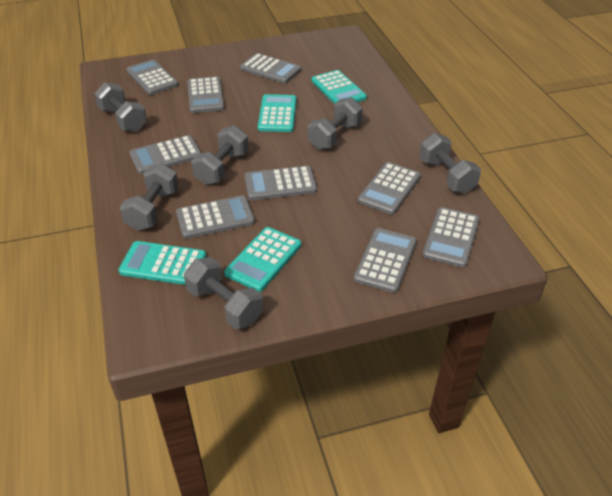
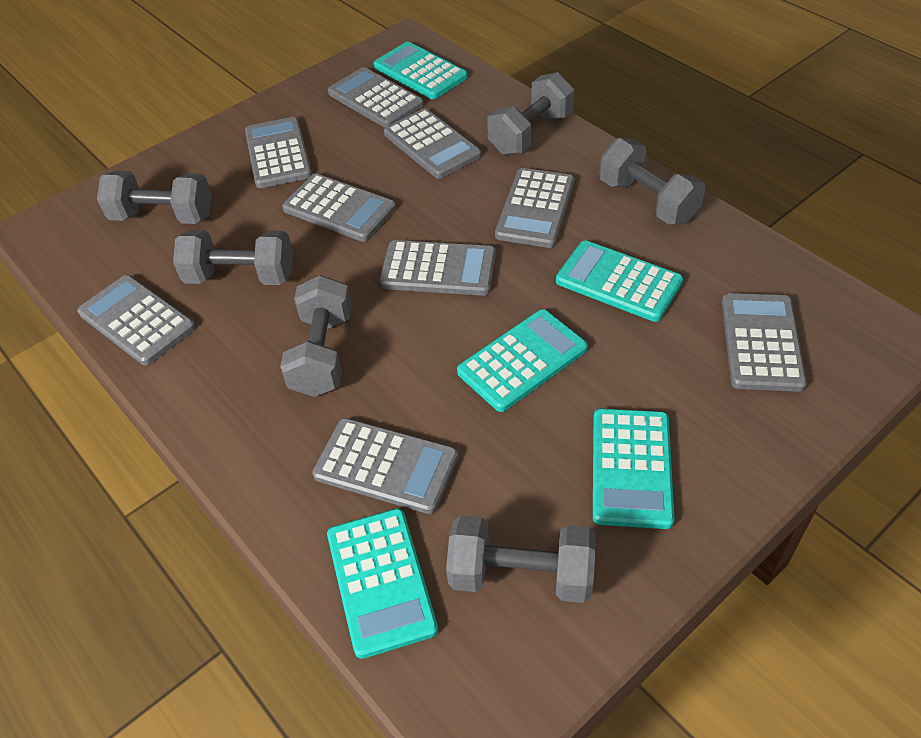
turquoise calculator: [119,241,206,285] [224,227,301,292] [258,94,296,132] [312,70,367,104] = 4 -> [327,508,438,659] [373,42,468,99] [457,309,588,412] [556,241,683,322] [593,409,675,529] = 5

